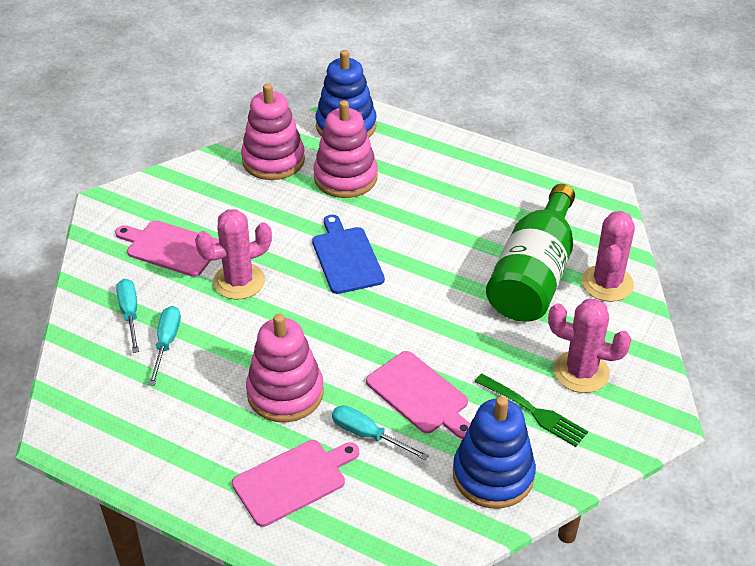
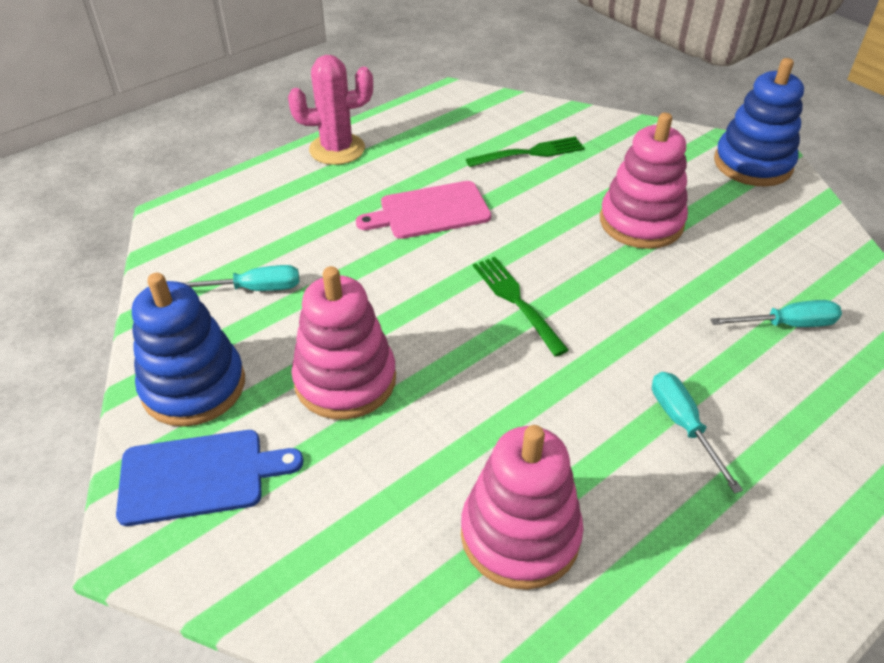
green bottle: [486,184,575,322] = 1 -> none = 0
green fork: [475,374,588,447] = 1 -> [466,136,585,167] [473,257,569,357] = 2
pink cactus: [195,209,272,300] [548,299,631,393] [581,211,635,302] = 3 -> [288,55,373,165] = 1
pink cutting board: [115,220,219,277] [232,440,359,527] [366,351,470,439] = 3 -> [356,181,491,239] = 1

